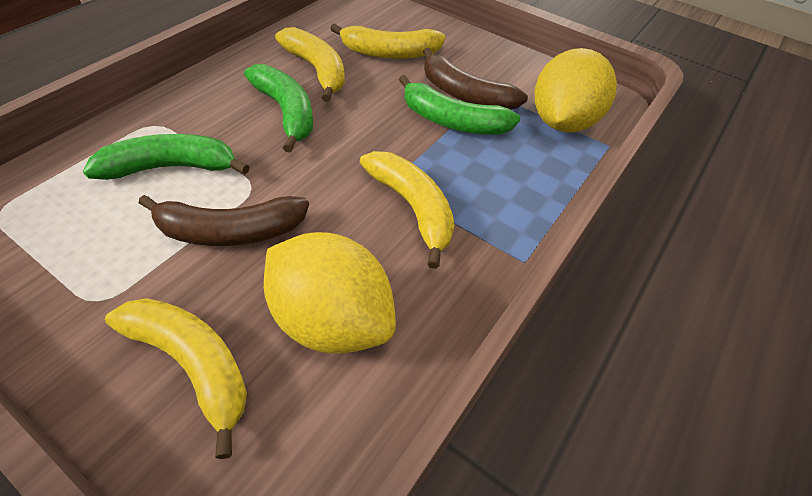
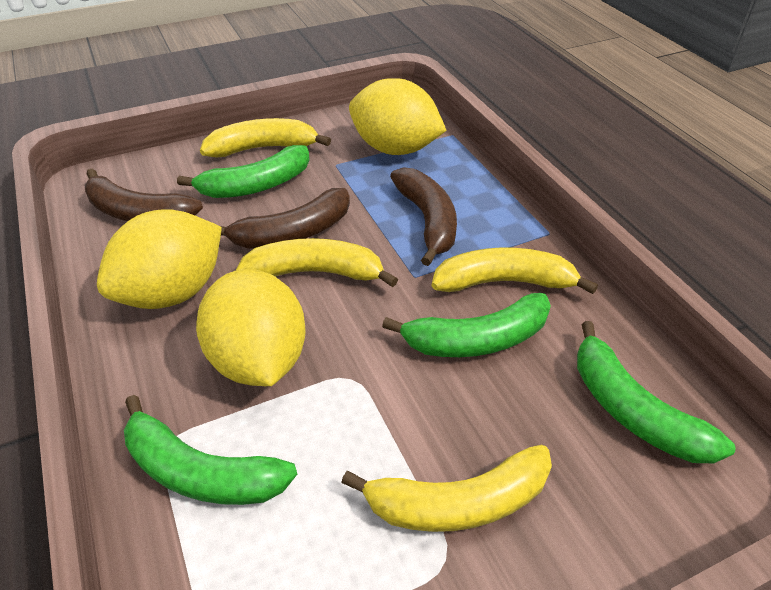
brown banana: [139,195,309,246] [423,48,528,110] = 2 -> [85,168,203,221] [221,188,350,249] [390,167,457,266] = 3
green banana: [83,134,250,180] [244,64,313,153] [399,75,520,135] = 3 -> [124,395,297,505] [177,145,310,198] [382,293,551,357] [577,321,736,463] = 4
yellow lemon: [264,232,396,354] [535,48,617,132] = 2 -> [97,209,222,309] [196,269,306,386] [349,78,447,155] = 3

